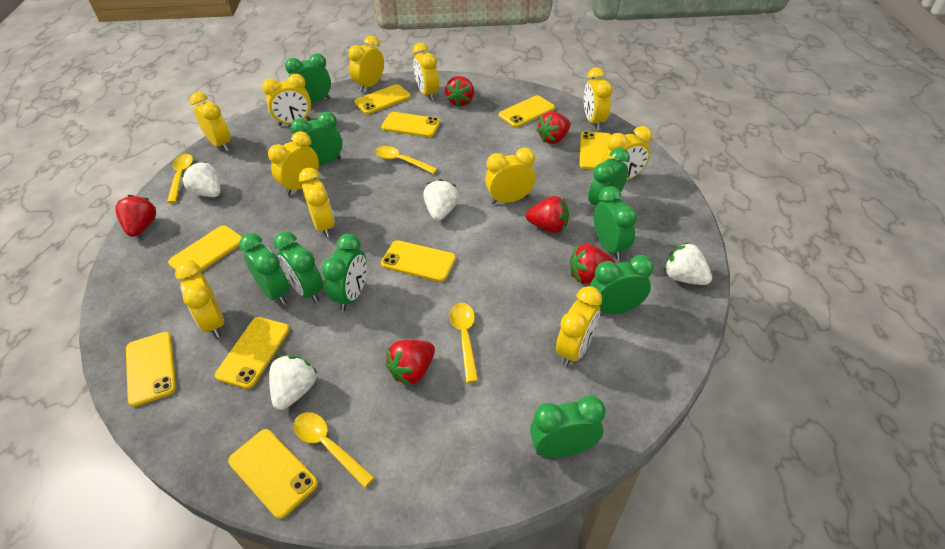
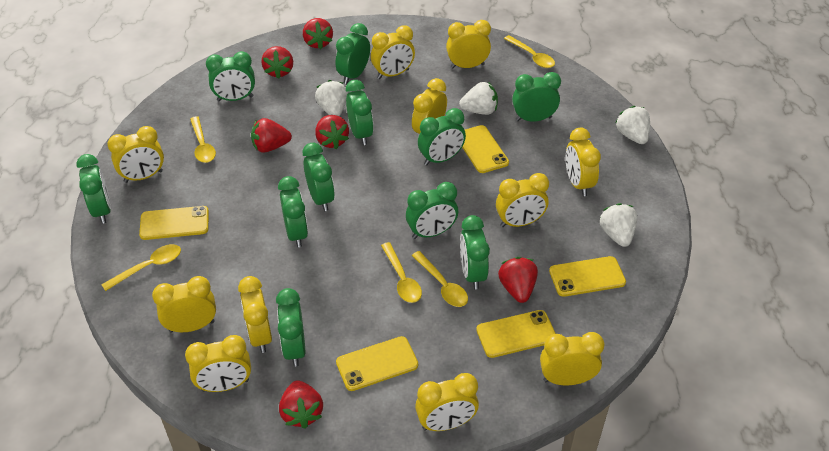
green clock: [239,233,290,305] [274,231,323,303] [285,53,331,102] [291,112,343,165] [321,234,367,311] [530,395,606,458] [588,148,630,214] [590,255,654,314] [594,186,637,260] = 9 -> [76,154,111,224] [206,51,255,101] [276,288,305,367] [278,176,308,248] [303,143,335,211] [335,23,370,84] [346,80,373,145] [406,182,458,239] [418,108,466,166] [460,215,490,290] [512,72,561,121] = 11
yellow phone: [126,332,176,407] [168,225,242,274] [215,317,290,389] [228,429,318,519] [354,84,411,114] [381,112,441,137] [381,240,456,282] [499,95,555,127] [580,131,611,170] = 9 -> [139,206,209,240] [336,336,418,391] [462,125,509,173] [476,310,556,358] [549,256,626,297] = 5
yellow spoon: [167,154,193,203] [294,412,375,488] [375,146,438,174] [450,303,478,383] = 4 -> [101,244,181,291] [190,116,216,163] [381,242,422,303] [412,251,468,307] [504,35,555,68] = 5

